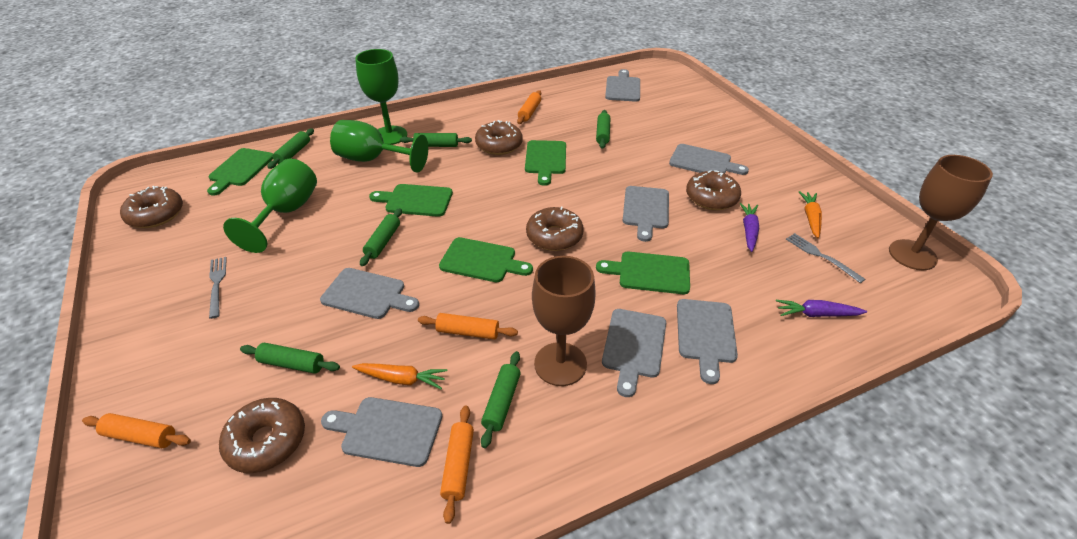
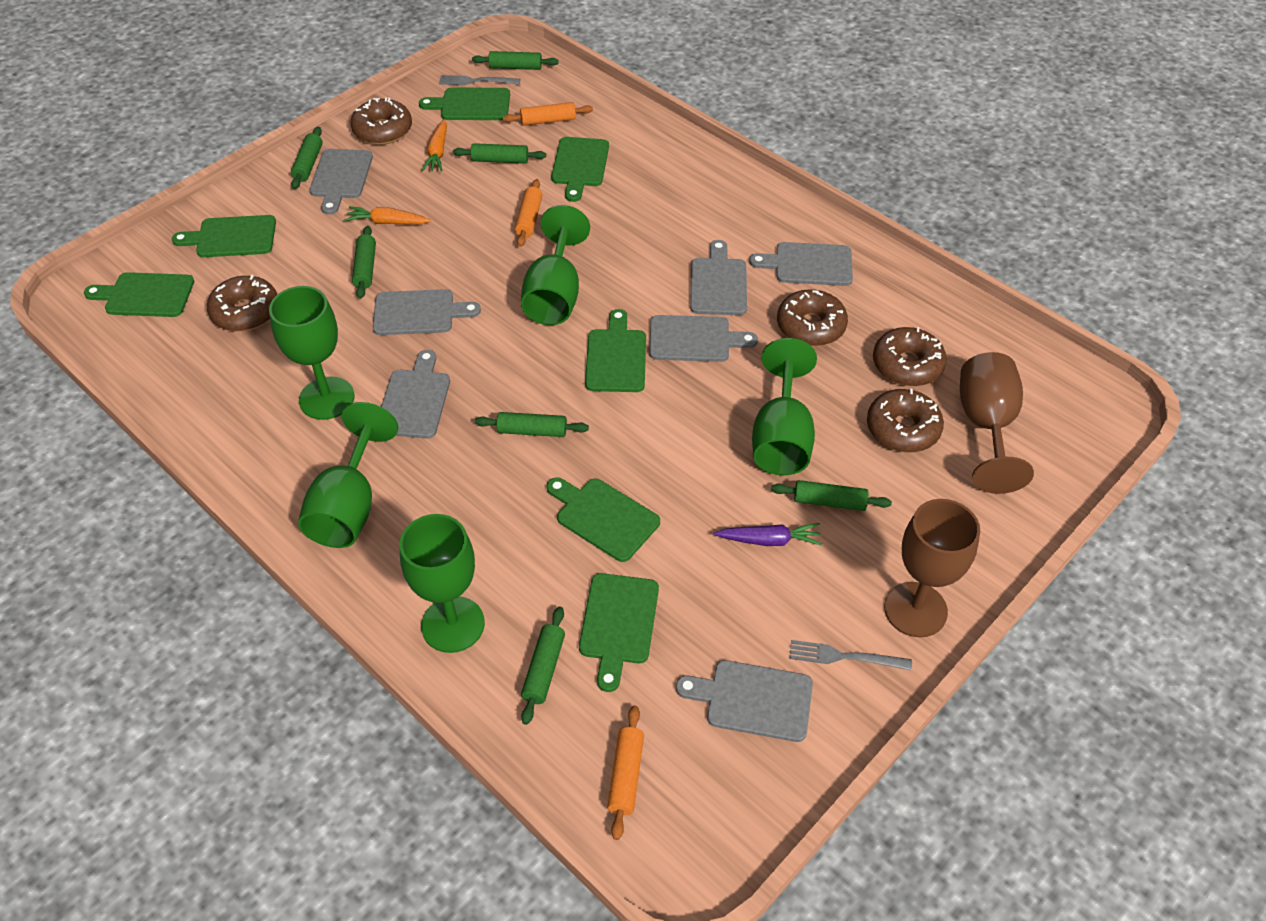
green cutting board: [207,148,273,196] [369,184,453,217] [439,237,533,282] [525,140,566,186] [596,252,690,294] = 5 -> [84,272,194,317] [172,215,276,257] [419,88,510,120] [547,478,660,562] [551,137,609,202] [579,573,659,692] [585,309,646,392] = 7
green goblet: [223,159,317,253] [330,120,428,173] [355,49,407,145] = 3 -> [269,286,355,420] [298,402,398,548] [400,514,485,653] [521,205,590,325] [752,338,817,475] = 5
green rolling pin: [240,343,340,374] [267,128,314,169] [360,208,402,266] [400,133,472,147] [481,351,521,448] [596,110,610,149] = 6 -> [291,127,323,189] [352,226,376,299] [453,143,546,164] [472,51,559,70] [475,412,589,437] [521,607,565,725] [771,480,892,511] = 7
orange rolling pin: [82,413,191,448] [418,313,518,340] [440,405,474,524] [517,90,541,124] = 4 -> [503,102,593,126] [515,179,542,247] [607,706,644,840] = 3
purple carrot: [740,203,759,252] [776,300,867,317] = 2 -> [714,523,822,546] = 1

